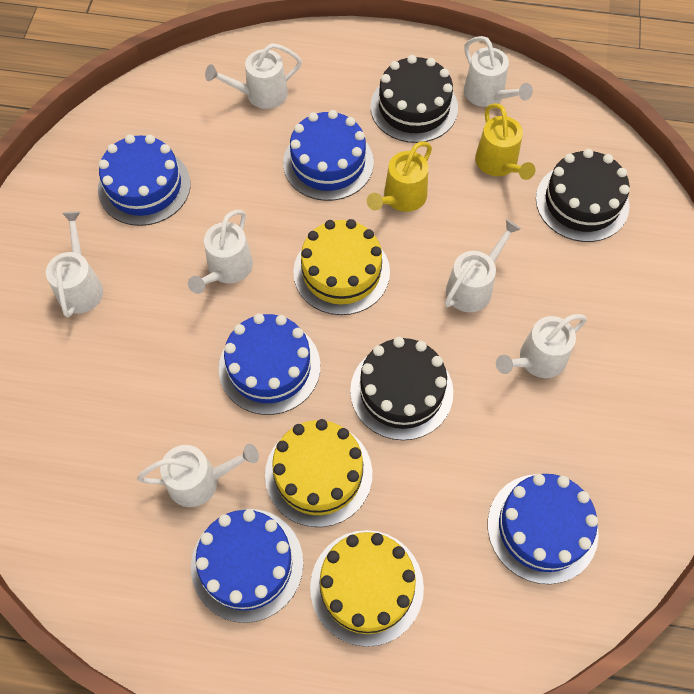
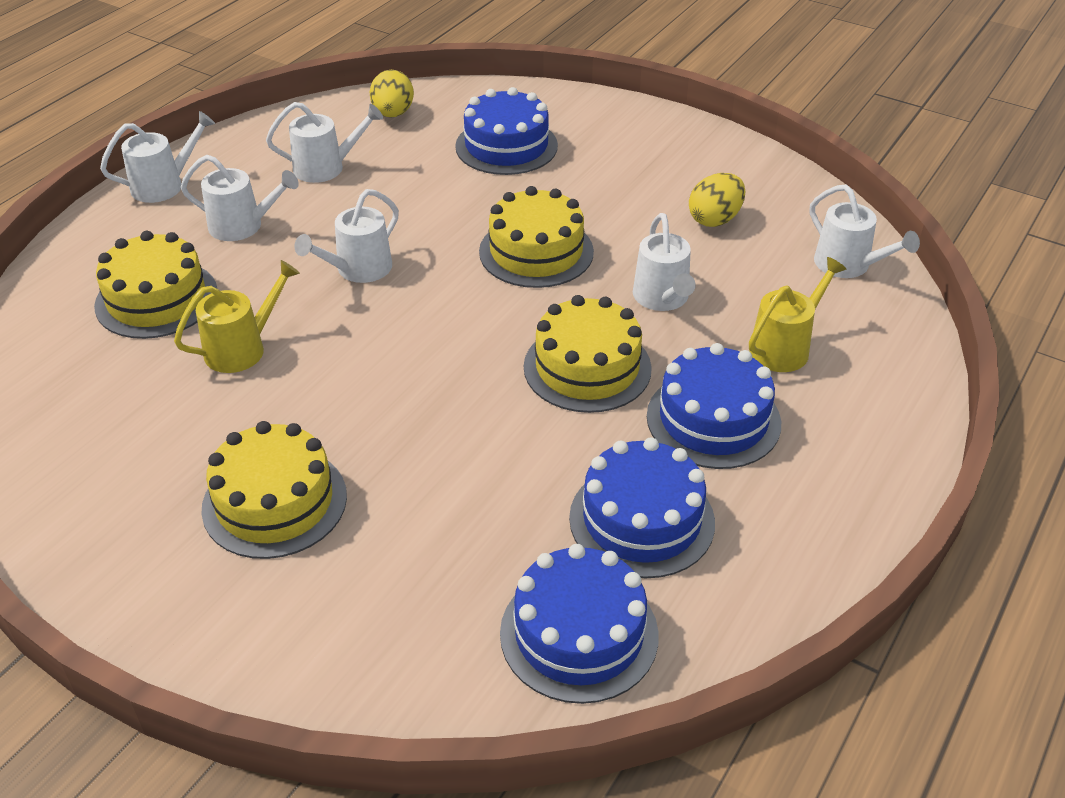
black cake: [350,337,453,440] [370,55,458,143] [536,149,630,242] = 3 -> none = 0
blue cake: [98,135,191,226] [191,509,303,623] [219,314,320,415] [283,110,374,201] [488,474,599,584] = 5 -> [455,87,558,175] [500,544,659,704] [569,437,715,578] [647,343,781,469] = 4
white watering can: [46,212,103,317] [137,444,259,507] [188,210,253,294] [205,43,302,109] [445,219,521,312] [464,36,533,107] [496,314,587,378] = 7 -> [100,111,215,203] [181,155,299,241] [266,102,383,183] [294,189,399,283] [633,213,696,311] [810,185,920,278] = 6
yellow cake: [265,419,372,527] [293,219,390,315] [310,530,424,647] = 3 -> [94,231,217,339] [201,421,347,559] [479,186,594,288] [524,295,652,413] = 4
yellow egg: none = 0 -> [370,70,414,117] [689,173,745,227] = 2

